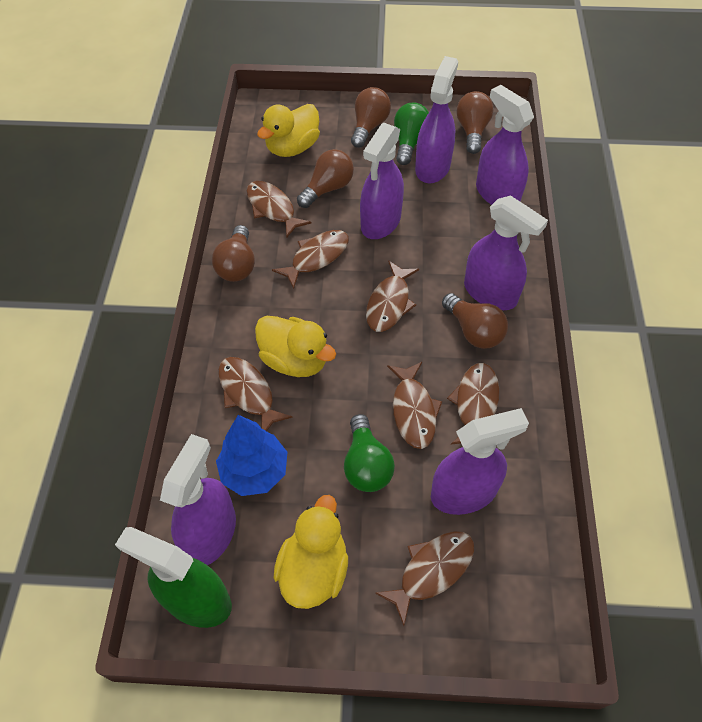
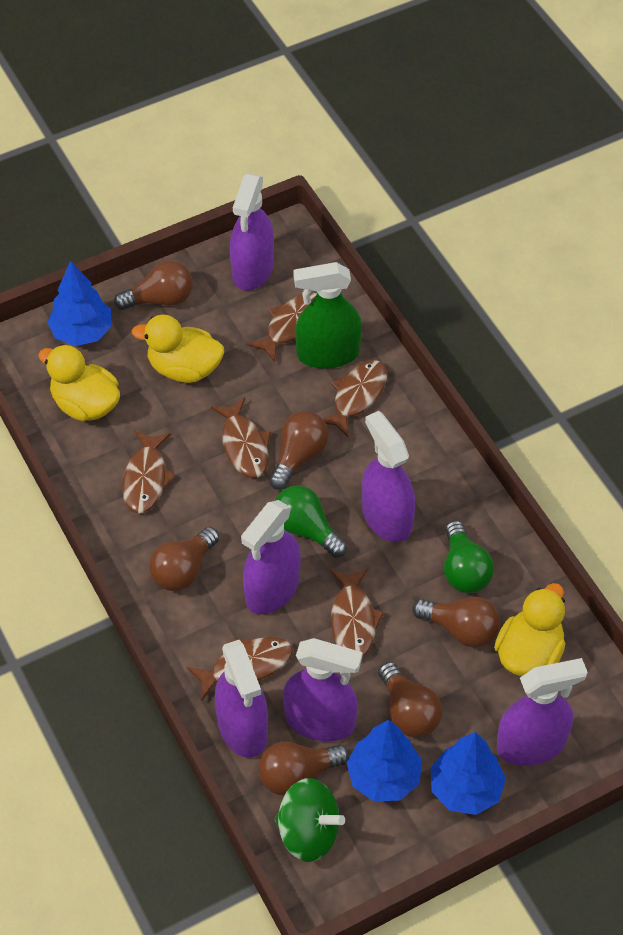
blue tree: [216,415,288,496] = 1 -> [47,260,112,346] [347,720,422,802] [431,732,506,815] = 3
brown fish: [218,357,293,431] [246,181,312,238] [272,230,349,289] [366,260,419,332] [375,531,474,626] [387,362,442,449] [447,363,499,444] = 7 -> [122,430,176,514] [187,637,293,700] [211,397,271,478] [247,292,317,363] [323,360,387,437] [330,568,384,658] = 6
brown light bulb: [212,225,255,282] [297,149,354,208] [351,87,391,148] [442,293,508,349] [457,91,493,154] = 5 -> [114,261,193,310] [149,527,219,591] [259,742,349,795] [269,411,329,490] [378,662,442,738] [412,597,500,648] = 6
green spinning top: none = 0 -> [275,778,345,862] = 1

